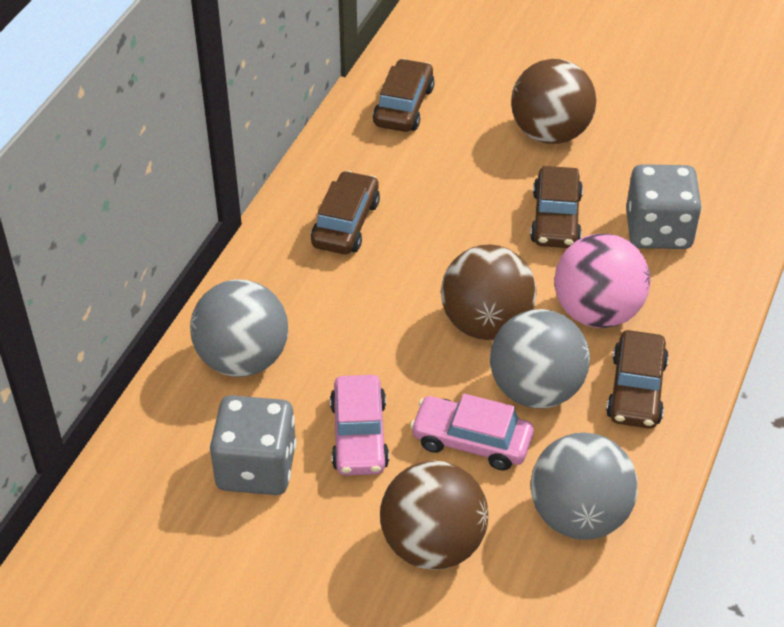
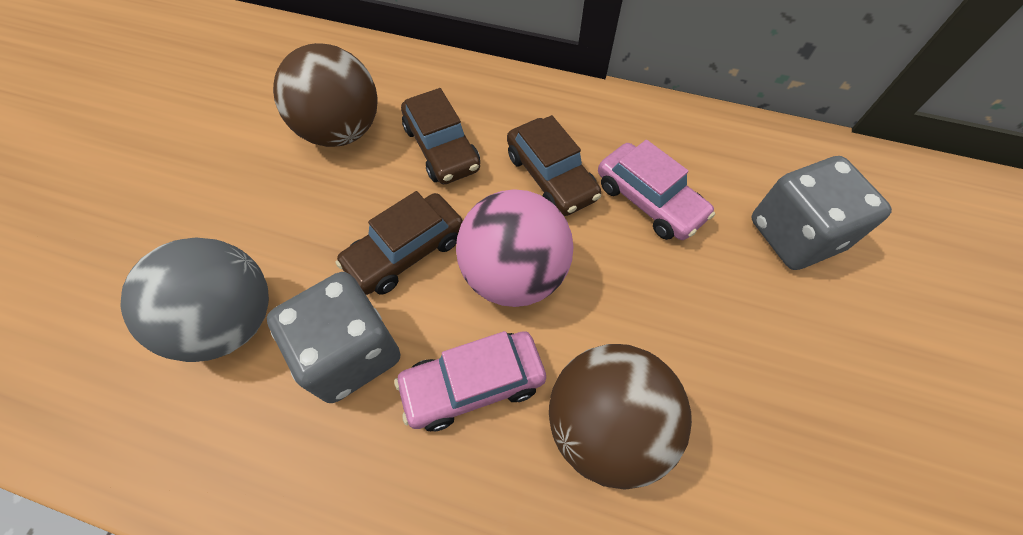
brown ball: [380,460,488,570] [441,244,537,340] [511,59,596,144] = 3 -> [273,43,378,147] [549,344,692,490] = 2
brown car: [311,171,380,254] [373,58,435,132] [530,166,583,248] [606,330,669,429] = 4 -> [335,191,463,295] [401,88,480,184] [507,115,601,216] = 3
grey ball: [190,279,288,377] [490,309,590,409] [531,433,638,540] = 3 -> [120,237,269,362] = 1

